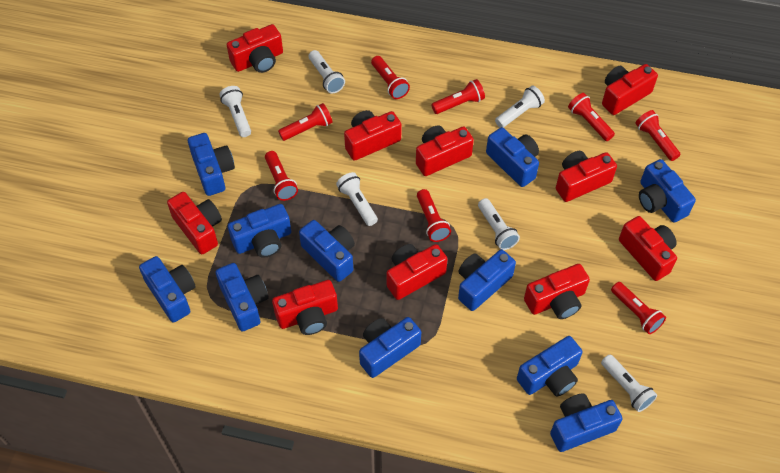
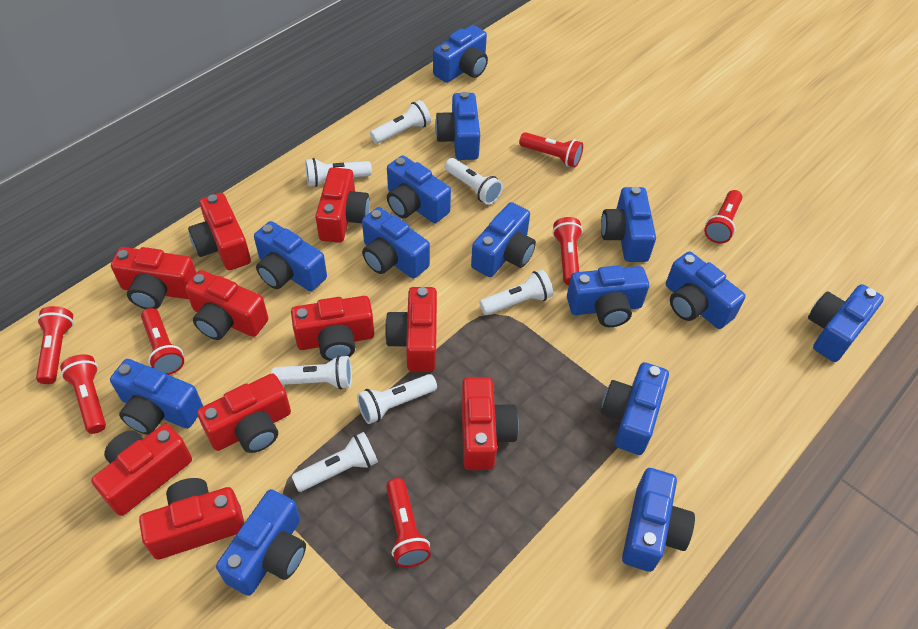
blue camera: [139,256,196,323] [188,133,235,196] [216,263,269,331] [228,204,291,258] [299,220,355,282] [359,317,421,378] [458,250,516,311] [486,127,539,187] [517,336,582,397] [550,393,622,452] [639,159,696,223] = 11 -> [110,359,203,435] [216,489,306,596] [254,221,327,291] [362,207,430,279] [387,155,451,223] [433,25,488,83] [435,92,480,160] [471,202,536,277] [567,265,649,327] [601,187,656,262] [601,362,669,455] [622,468,695,572] [666,251,746,329] [808,284,884,362] = 14
red flashlight: [265,151,298,201] [278,103,332,141] [371,56,410,99] [417,189,451,242] [431,79,485,114] [568,93,615,141] [611,282,666,334] [635,110,680,161] = 8 -> [36,306,74,384] [60,354,106,434] [141,308,184,375] [386,478,431,567] [519,132,583,168] [552,217,583,285] [704,190,742,244] = 7
white flashlight: [220,86,251,137] [309,50,345,93] [336,172,378,226] [478,198,520,250] [495,86,545,128] [601,355,657,412] = 6 -> [271,355,352,390] [292,432,378,492] [305,158,372,187] [357,374,437,424] [370,100,431,144] [445,158,503,205] [479,270,553,315] = 7

